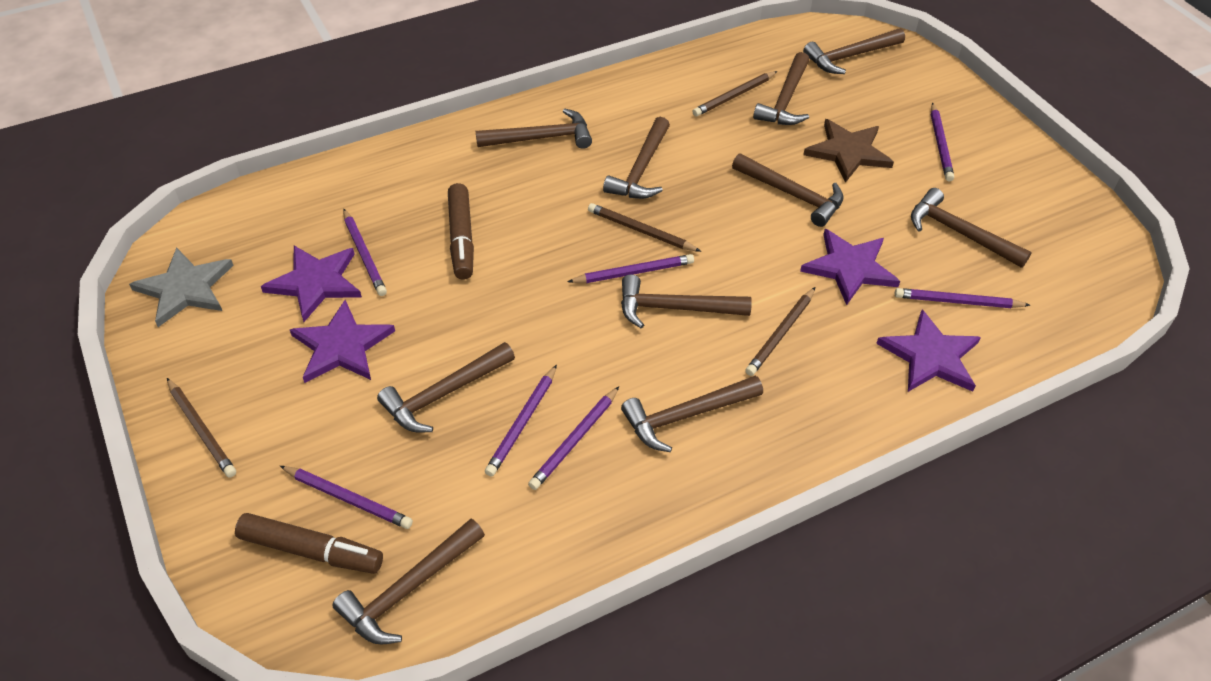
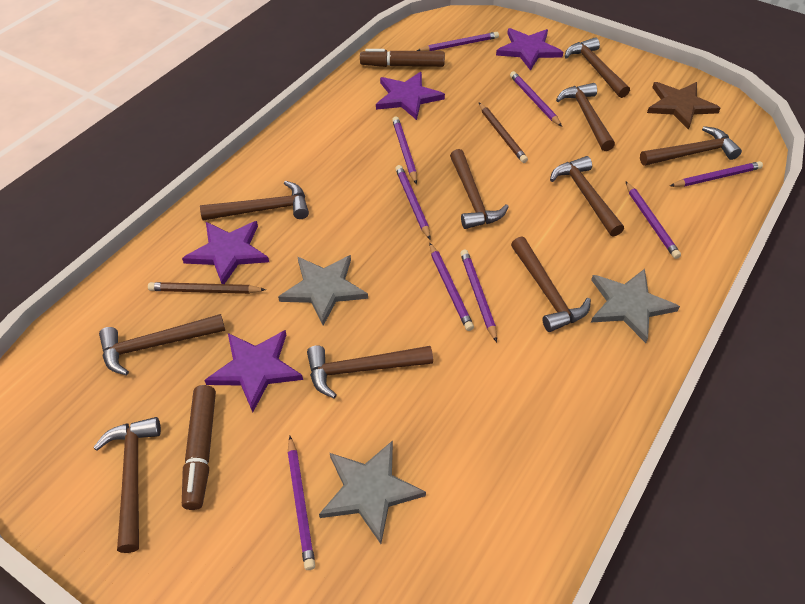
brown pencil: [167,378,236,477] [588,203,701,252] [693,71,778,117] [745,287,815,376] = 4 -> [148,282,266,294] [479,103,528,163] = 2
grey star: [129,248,234,327] = 1 -> [278,255,368,326] [319,440,426,544] [591,269,680,343] = 3
purple pencil: [280,466,413,529] [343,209,387,296] [485,365,557,477] [528,386,619,490] [567,254,694,283] [895,288,1030,308] [931,103,954,181] = 7 -> [288,436,315,570] [392,116,417,184] [395,165,431,239] [417,32,499,51] [430,243,474,331] [460,250,497,342] [510,71,562,127] [625,181,681,259] [670,161,763,187] = 9

